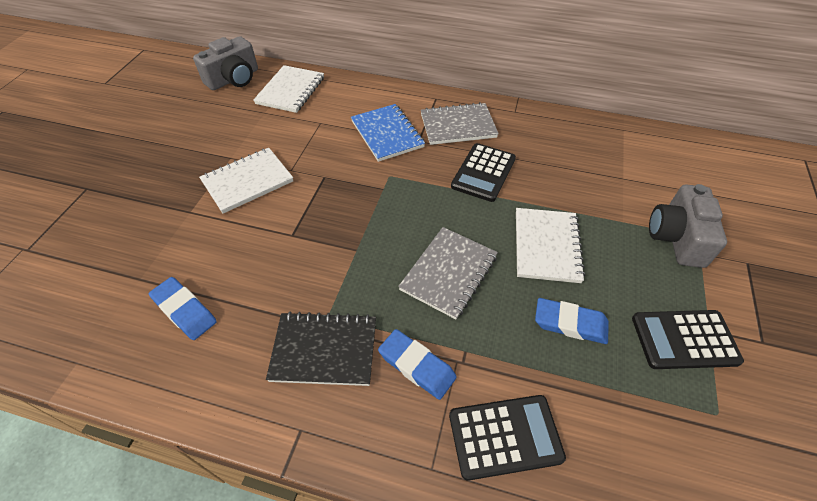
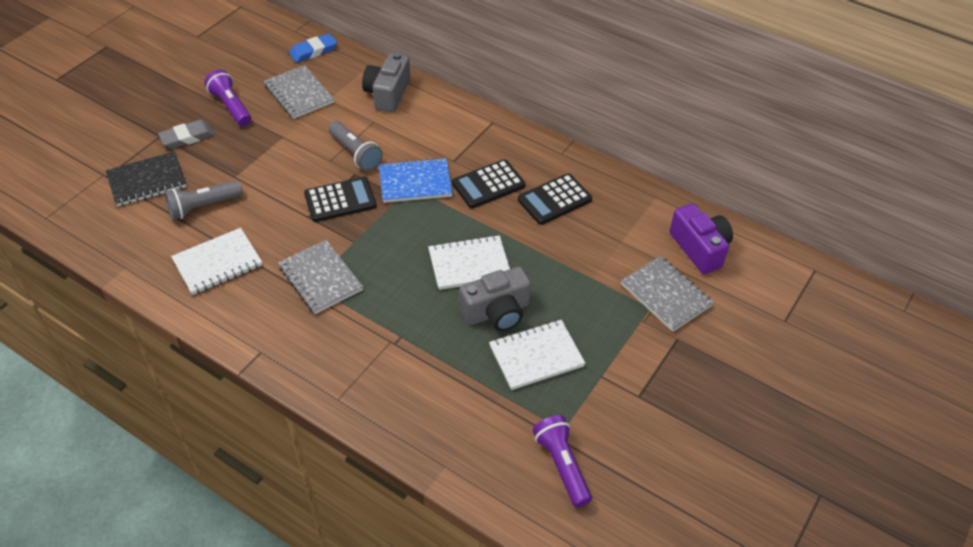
blue eraser: [149,277,217,340] [378,329,457,400] [535,298,609,344] = 3 -> [289,33,337,63] = 1
grey eraser: none = 0 -> [158,120,215,149] = 1
grey flashlight: none = 0 -> [165,180,243,220] [329,121,383,171] = 2
grey notebook: [398,227,498,319] [421,102,499,145] = 2 -> [264,65,334,119] [278,240,363,314] [621,256,714,332] = 3
purple camera: none = 0 -> [670,204,733,274] = 1
purple flashlight: none = 0 -> [205,70,251,126] [533,415,592,508] = 2

